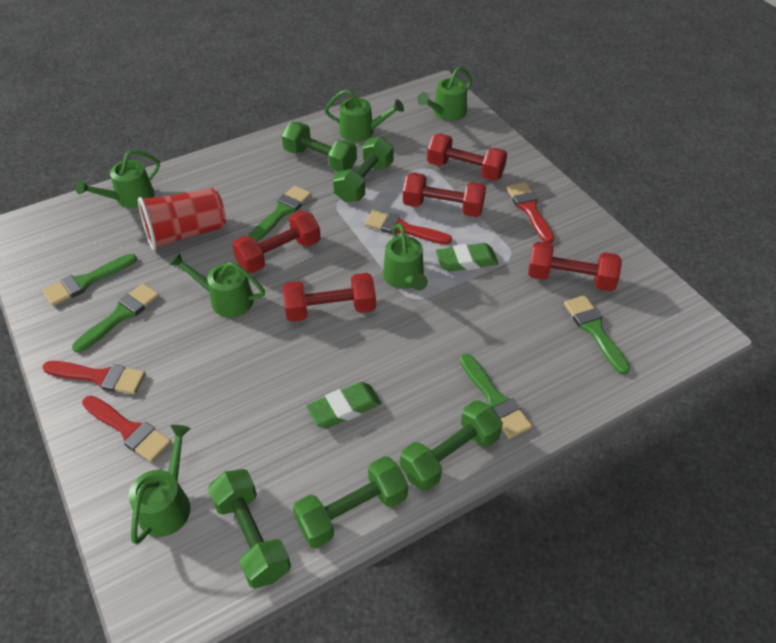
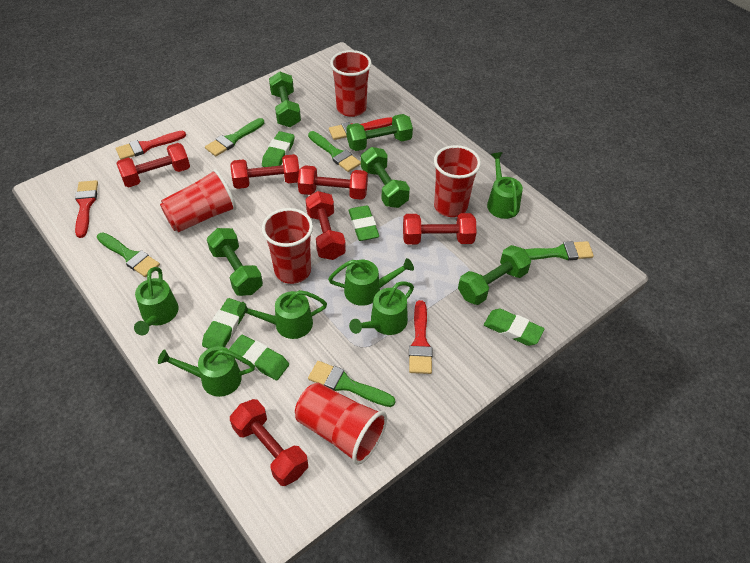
green eraser: [306,382,381,428] [436,243,499,272] = 2 -> [202,298,245,349] [229,335,289,380] [262,131,295,167] [349,205,379,241] [484,309,544,346] = 5
red cup: [138,188,226,251] = 1 -> [160,169,236,232] [262,208,313,284] [295,383,387,465] [330,50,371,117] [434,145,481,217] = 5
red dumbbell: [232,211,321,273] [283,273,376,322] [403,173,486,217] [427,134,507,181] [528,242,622,291] = 5 -> [116,143,190,187] [230,154,299,189] [230,399,308,486] [298,165,368,200] [305,191,346,260] [403,213,477,245] = 6

